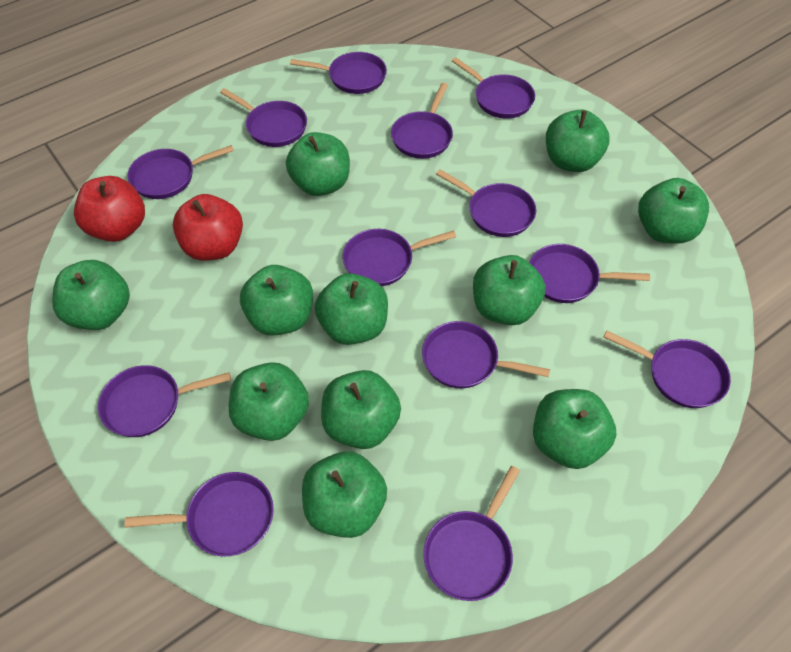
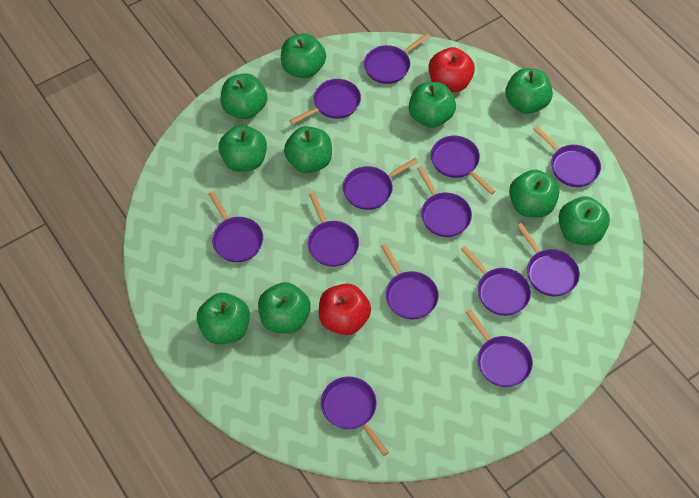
green apple: [52,260,130,330] [229,362,309,441] [240,265,313,336] [286,132,350,196] [302,451,387,538] [315,273,388,345] [321,370,401,449] [473,255,545,325] [533,389,616,469] [546,109,609,172] [638,178,709,244] = 11 -> [197,293,250,344] [219,125,267,172] [221,73,267,119] [258,282,311,334] [281,33,326,78] [284,126,332,173] [409,82,456,128] [505,68,553,114] [509,170,560,217] [558,197,610,245] = 10

